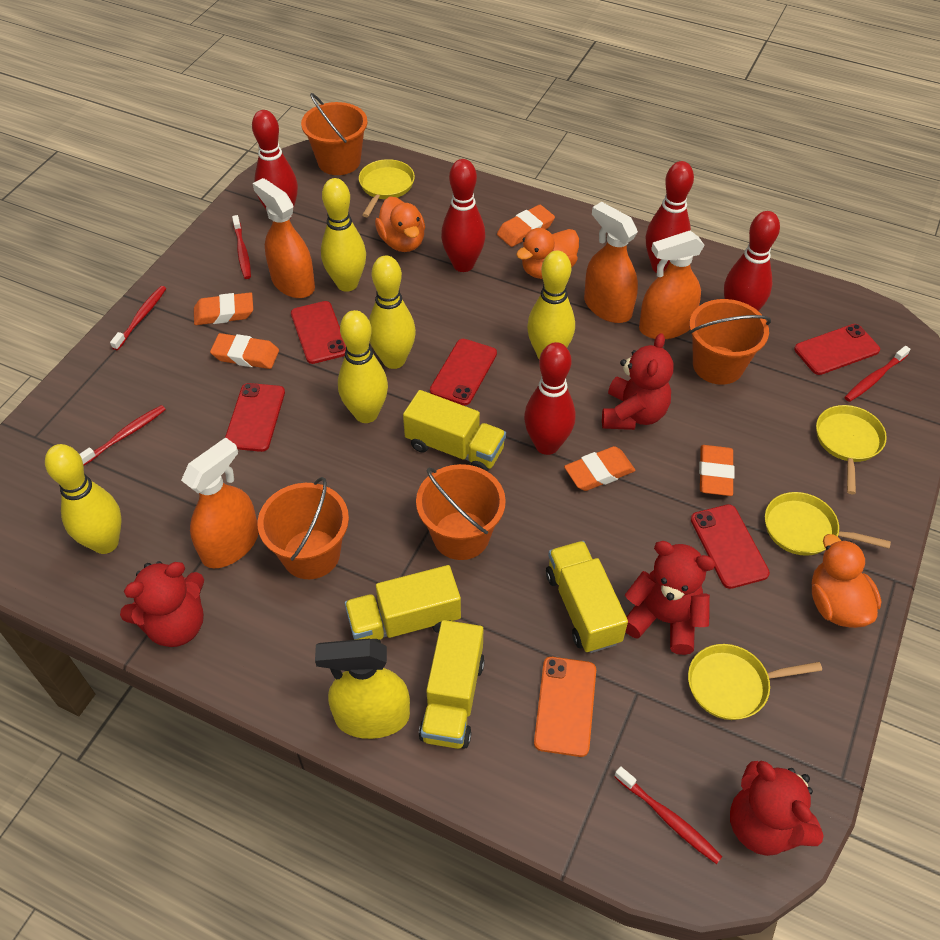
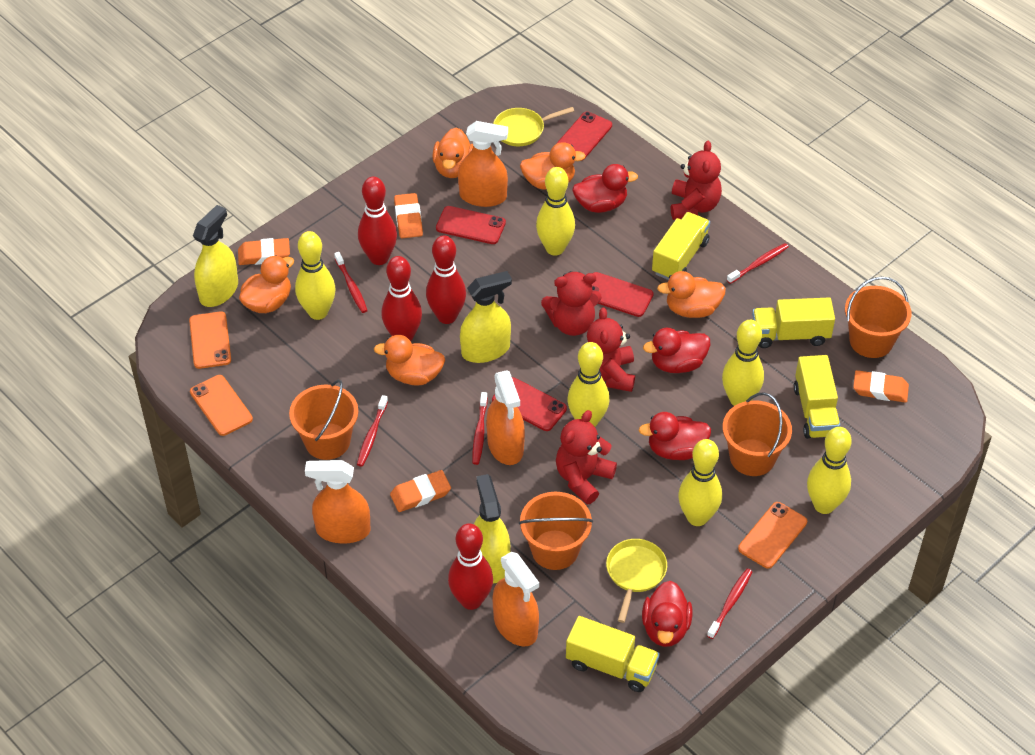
orange duck: [375,196,425,252] [516,228,579,279] [812,534,881,628] = 3 -> [239,255,294,313] [374,335,445,386] [432,127,473,178] [520,142,586,190] [657,271,726,318] = 5
orange eraser: [194,292,253,325] [210,333,279,369] [497,205,555,247] [564,446,635,491] [699,445,735,496] = 5 -> [238,238,290,265] [390,470,451,512] [394,193,423,238] [853,370,909,403] = 4
orange phone: [534,657,596,757] = 1 -> [189,311,231,369] [190,375,253,436] [738,502,807,569] = 3
red bowling pin: [252,110,298,219] [441,159,486,272] [524,342,575,455] [646,161,694,273] [724,211,780,311] = 5 -> [358,177,397,265] [381,256,422,341] [426,235,466,324] [448,523,493,610] = 4
red duck: none = 0 -> [572,164,638,213] [639,412,711,460] [642,581,693,647] [643,328,710,373] = 4
red phone: [225,383,285,452] [291,301,346,364] [430,339,497,406] [691,504,770,589] [794,324,880,375] = 5 -> [436,206,506,244] [492,377,567,431] [556,112,612,160] [592,272,654,317] = 4
yellow bowling pin: [45,444,121,554] [321,178,366,292] [338,310,388,423] [369,256,416,369] [527,251,575,359] = 5 -> [295,231,336,320] [536,167,575,256] [567,342,610,427] [678,439,722,526] [722,320,764,406] [807,427,852,514] = 6
yellow pan: [359,159,415,217] [688,644,822,720] [765,492,891,556] [816,405,887,494] = 4 -> [493,107,574,147] [606,539,667,623] = 2
yellow spray bottle: [315,639,410,739] = 1 -> [193,205,238,307] [460,271,512,363] [474,474,510,583] = 3

